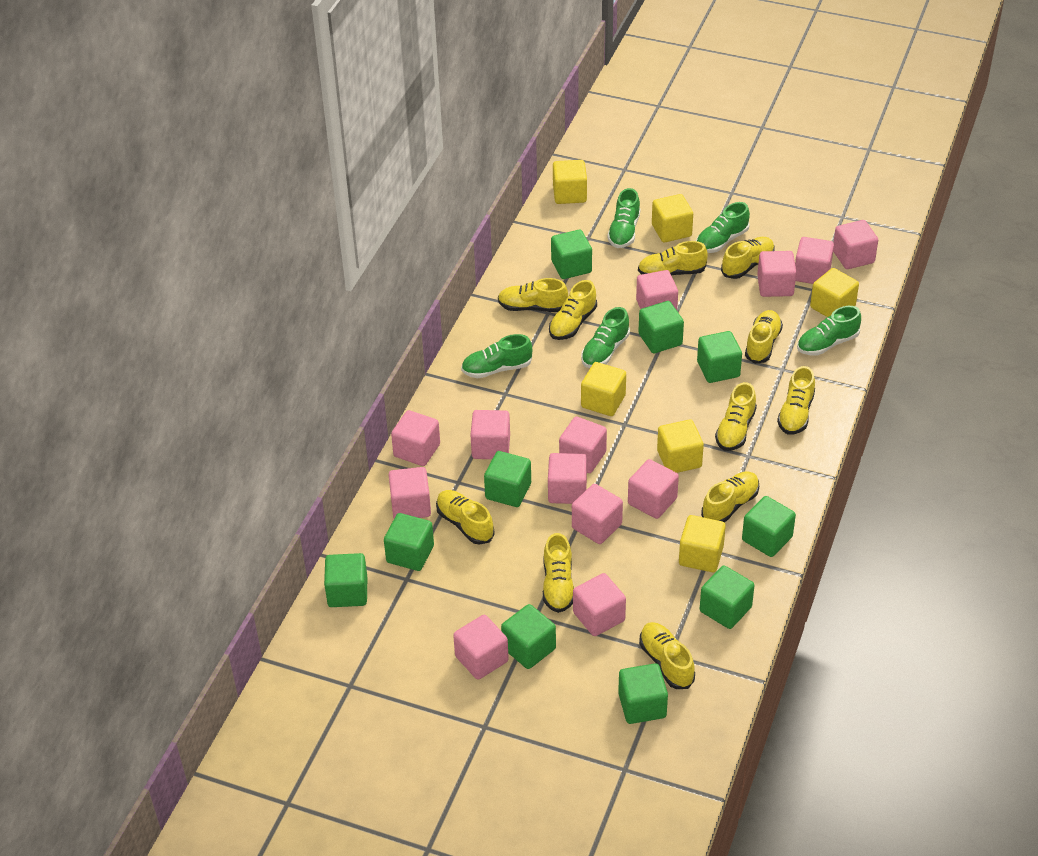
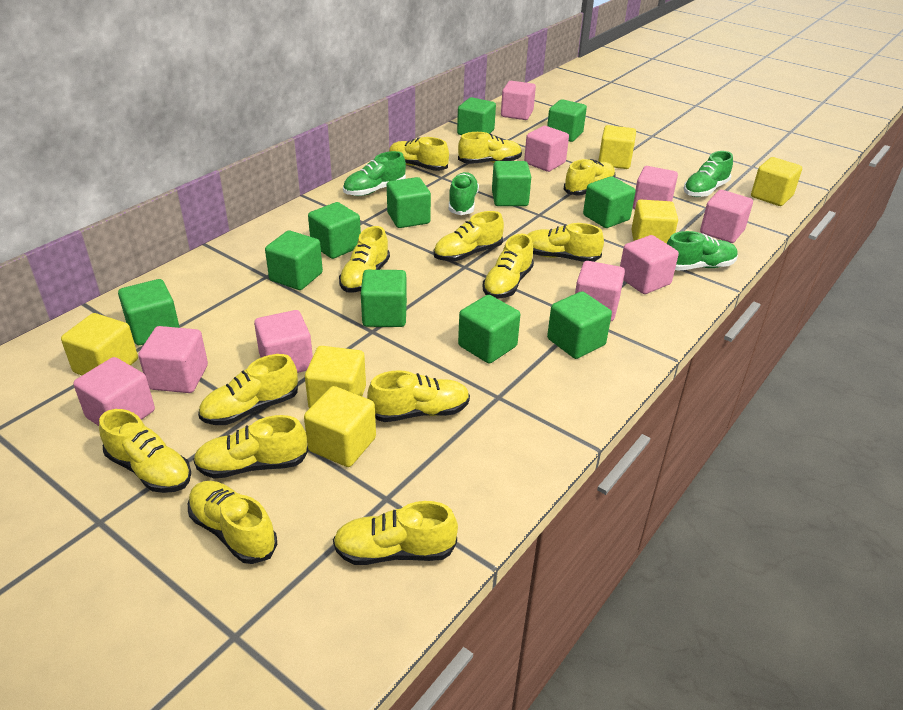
green cube: [324,553,367,607] [384,513,434,571] [484,451,531,507] [501,604,556,669] [551,230,592,279] [618,663,668,724] [638,301,684,353] [697,331,742,383] [700,565,755,629] [742,496,796,557] = 10 -> [118,279,180,345] [265,230,323,290] [308,202,361,259] [361,270,407,327] [387,177,431,228] [457,97,496,135] [458,295,520,364] [492,161,531,206] [547,99,587,142] [547,291,612,359] [583,176,636,228] = 11
green shoe: [461,334,532,378] [581,307,630,368] [607,188,640,248] [696,202,750,253] [797,306,861,356] = 5 -> [343,151,406,196] [449,172,479,215] [666,231,738,271] [683,151,733,197] = 4
pink cube: [389,467,431,518] [391,410,440,466] [453,615,509,680] [471,410,510,459] [548,453,587,504] [559,417,607,473] [572,484,623,544] [573,573,626,636] [628,459,679,519] [636,270,678,310] [757,251,797,297] [795,237,834,284] [833,220,878,269] = 13 -> [73,357,155,426] [138,326,208,393] [254,310,313,373] [501,81,536,120] [524,126,569,172] [575,261,625,321] [620,235,679,294] [633,166,678,209] [700,190,753,243] = 9
yellow shoe: [436,490,495,545] [498,278,568,312] [543,533,574,613] [549,280,597,340] [638,241,708,276] [639,622,695,689] [701,472,759,523] [715,382,757,451] [721,237,774,279] [745,310,783,364] [777,366,815,435] = 11 -> [99,409,191,493] [188,481,277,564] [193,415,308,479] [198,354,298,425] [333,501,458,565] [339,226,390,292] [367,370,470,422] [389,137,449,171] [433,211,504,261] [458,132,522,164] [483,234,534,299] [527,223,604,262] [564,159,615,195] = 13

